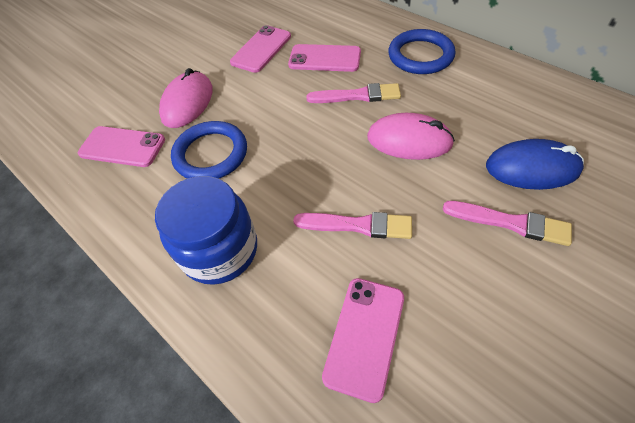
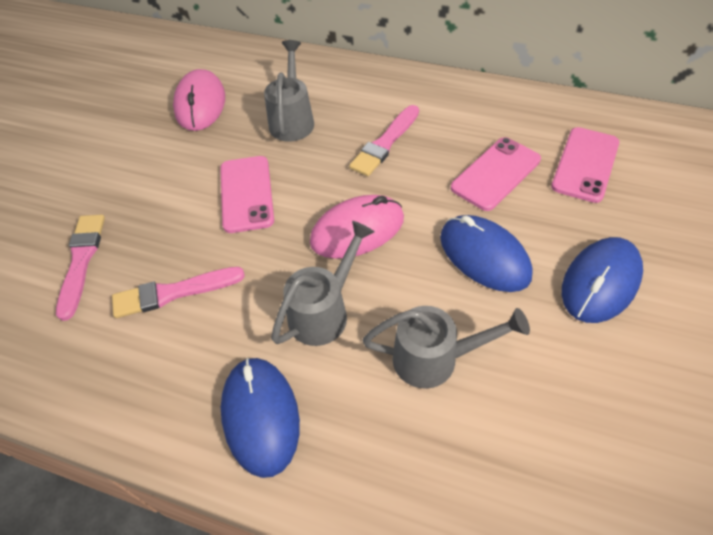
blue jar: [155,176,257,285] = 1 -> none = 0
blue mouse: [486,139,584,190] = 1 -> [221,358,300,478] [440,215,532,292] [562,237,643,323] = 3
blue ring: [171,121,247,179] [388,29,455,74] = 2 -> none = 0
grey watering can: none = 0 -> [264,40,314,142] [271,221,374,346] [362,306,530,389] = 3
pink phone: [78,126,165,167] [230,25,291,73] [288,44,361,72] [322,278,404,403] = 4 -> [220,156,274,233] [451,137,541,211] [551,127,619,203] = 3

